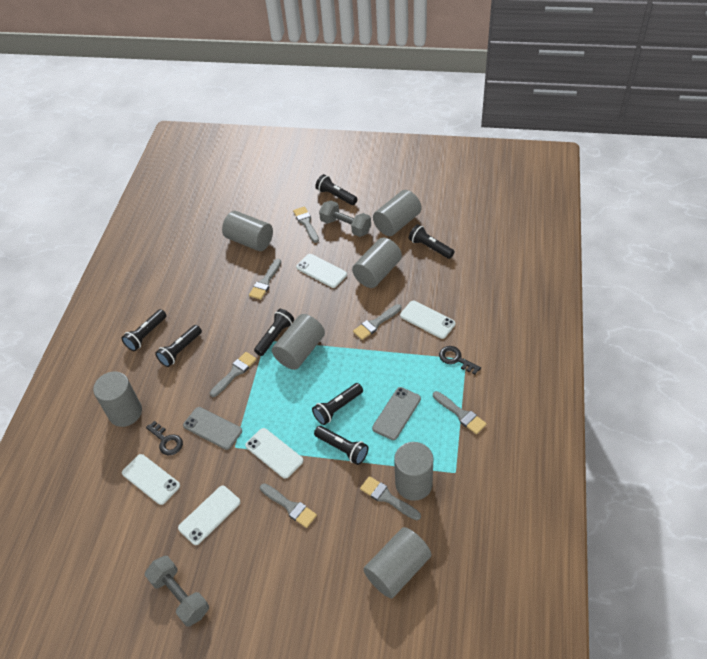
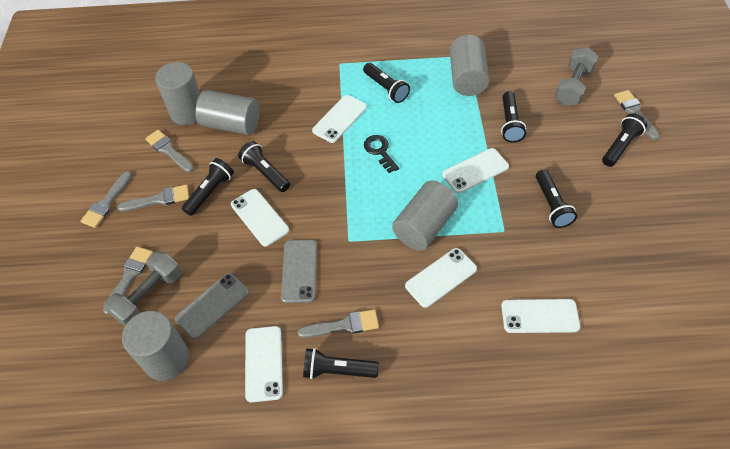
black key: [146,421,183,455] [439,346,481,375] = 2 -> [364,135,399,173] = 1
grey brush: [210,352,257,397] [249,259,281,300] [260,483,317,528] [293,206,319,243] [353,304,402,340] [360,476,421,520] [433,391,487,434] = 7 -> [81,171,132,228] [103,247,153,315] [117,185,189,211] [145,130,194,172] [298,309,379,338] [614,90,659,140] = 6
grey cylinder: [93,371,142,427] [222,211,273,251] [272,314,325,370] [352,238,402,288] [363,527,431,598] [373,190,422,236] [394,442,434,501] = 7 -> [122,311,189,381] [155,62,200,125] [195,90,259,135] [392,181,458,251] [450,35,489,96] = 5
white phone: [122,454,180,505] [178,486,240,545] [245,428,303,479] [296,254,347,288] [400,301,455,339] = 5 -> [231,189,289,246] [245,326,283,402] [312,95,367,143] [405,248,477,308] [442,148,509,193] [501,299,580,333] = 6

